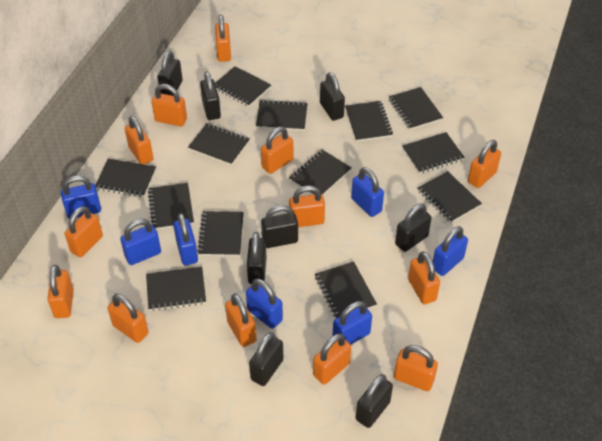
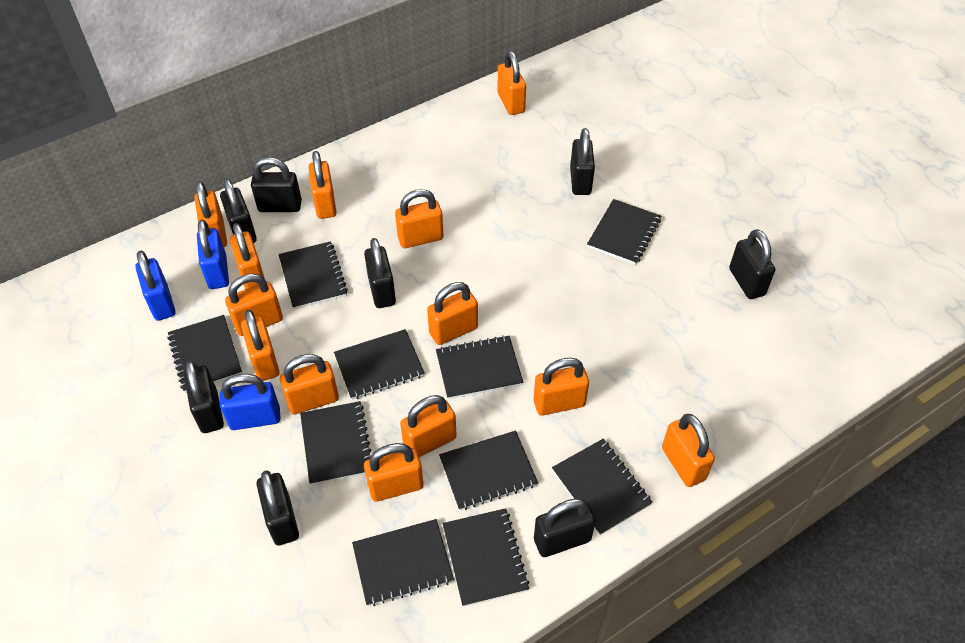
black notebook: [95,159,156,197] [146,267,206,311] [147,183,194,230] [188,123,250,166] [197,211,244,256] [215,66,271,107] [256,100,308,131] [289,150,352,195] [315,261,377,318] [345,101,393,142] [389,87,443,130] [402,132,465,174] [418,171,482,223] = 13 -> [167,315,242,393] [279,241,348,309] [300,401,371,485] [334,329,425,400] [352,519,454,606] [436,335,523,399] [439,430,538,510] [443,508,530,607] [552,439,653,535] [587,199,661,265] = 10
blue padlock: [61,175,101,219] [120,219,161,265] [173,213,198,265] [246,279,283,329] [332,301,372,344] [351,167,384,217] [433,226,468,276] = 7 -> [135,251,176,321] [197,220,229,289] [220,374,280,430] = 3

